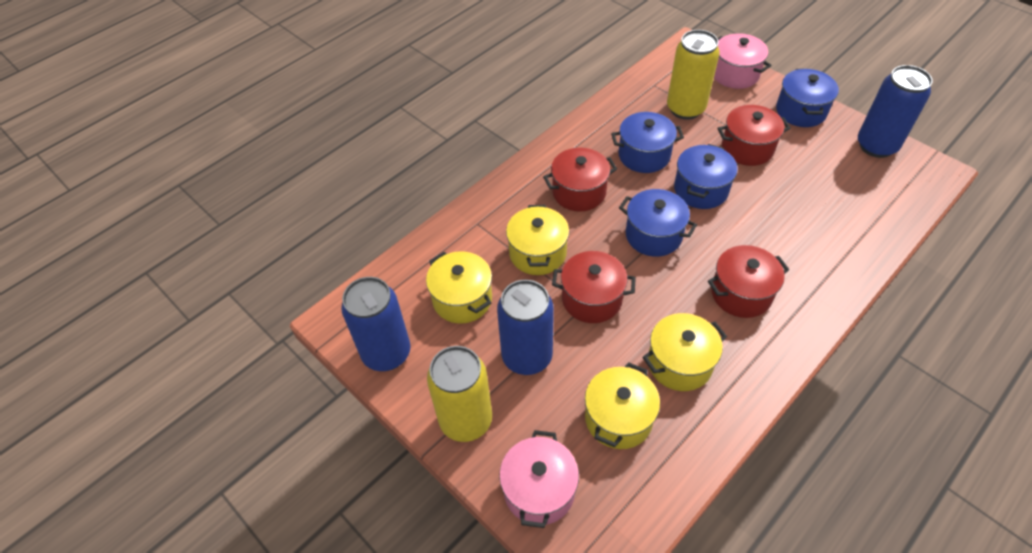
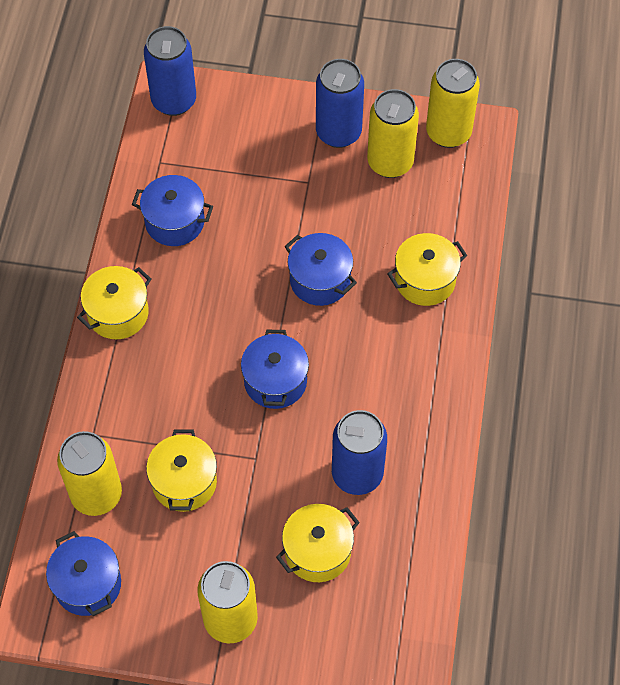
pink pot: [499,430,579,528] [714,33,772,89] = 2 -> none = 0
red pot: [543,147,617,212] [552,251,636,323] [708,245,789,318] [717,105,791,166] = 4 -> none = 0
yellow can: [427,346,492,442] [667,30,720,120] = 2 -> [57,431,122,516] [197,561,258,643] [367,89,419,178] [426,59,480,148] = 4

